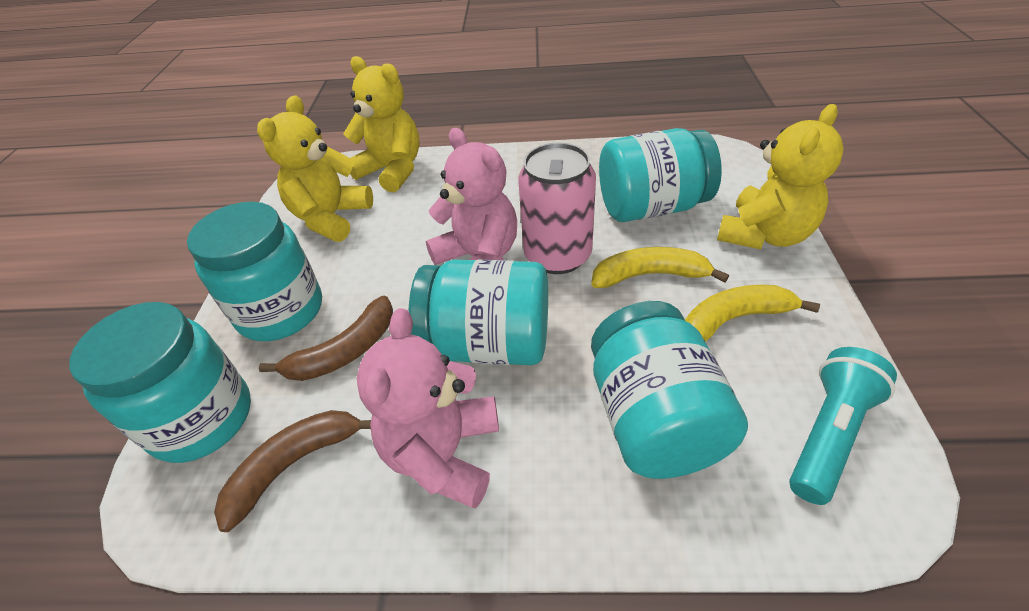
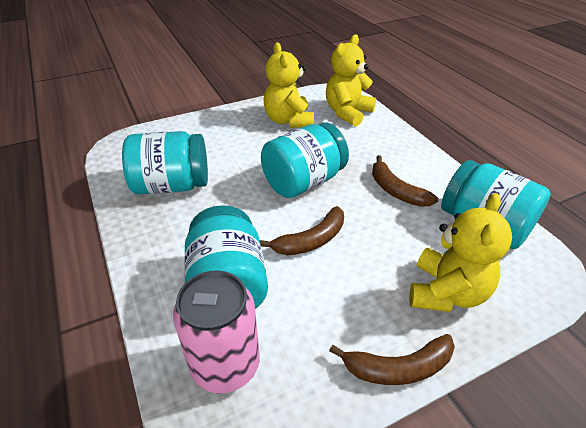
brown banana: [214,410,371,532] [259,295,393,381] = 2 -> [260,206,344,255] [329,334,455,385] [372,155,438,207] = 3
pink teddy bear: [356,308,499,509] [426,128,517,265] = 2 -> none = 0
turquoise flashlight: [789,347,897,505] = 1 -> none = 0
turquoise jar: [69,302,251,463] [187,202,322,341] [409,260,548,365] [591,301,748,479] [599,128,722,222] = 5 -> [122,131,208,195] [184,205,268,309] [261,122,349,198] [441,160,551,249] = 4
yellow banana: [591,247,729,288] [685,285,820,342] = 2 -> none = 0

